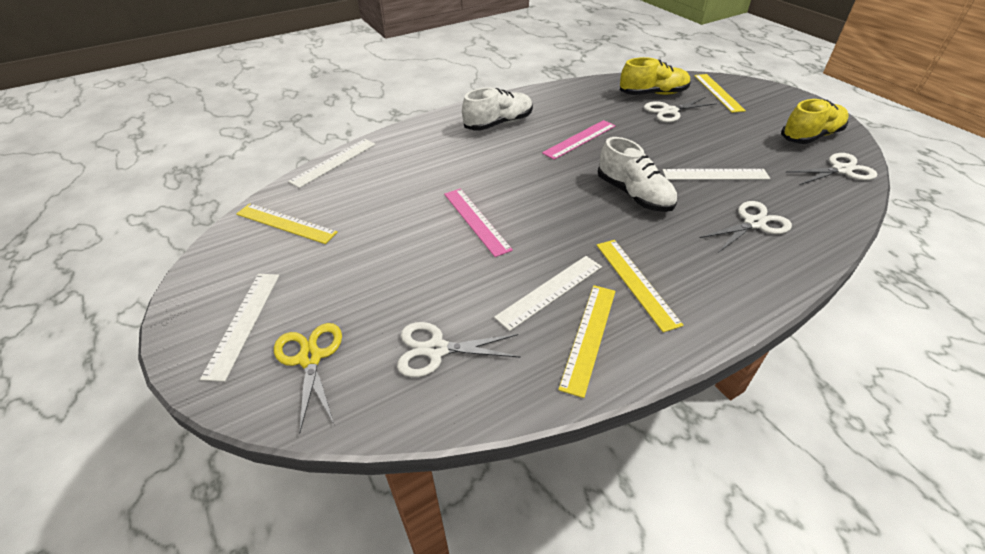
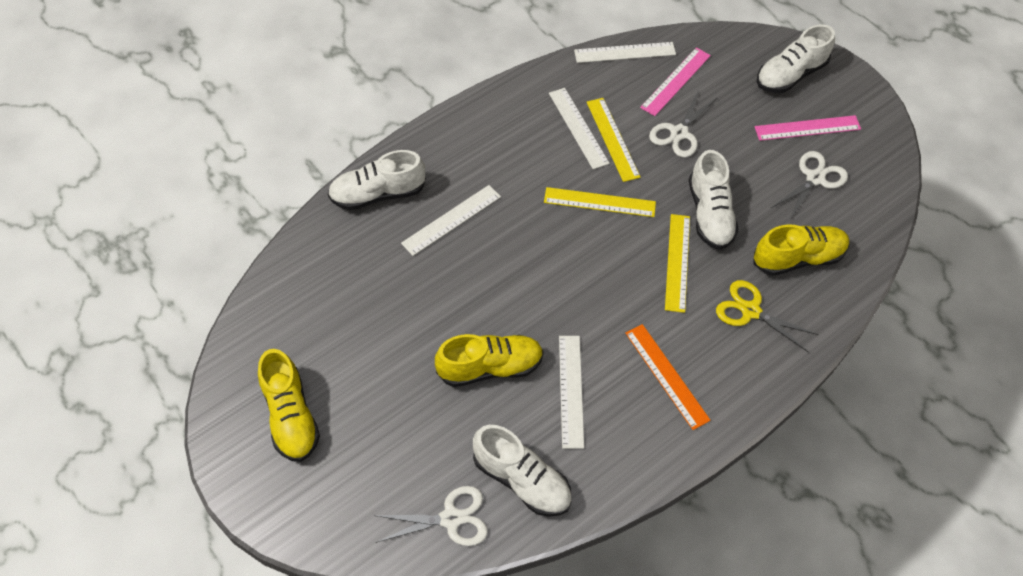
orange ruler: none = 0 -> [625,324,711,430] = 1
white scissors: [397,322,520,377] [644,97,717,123] [700,201,792,253] [786,153,877,185] = 4 -> [373,486,488,546] [649,92,718,158] [771,151,848,221] = 3
white shoe: [462,88,533,131] [598,137,677,212] = 2 -> [328,150,426,210] [473,425,572,517] [689,150,739,250] [757,24,835,93] = 4
yellow ruler: [236,203,338,244] [558,285,615,398] [596,240,684,332] [694,74,746,113] = 4 -> [544,187,656,217] [587,98,641,182] [665,214,690,313] = 3
yellow shoe: [620,57,691,95] [781,99,848,144] = 2 -> [258,349,320,462] [435,334,544,387] [753,224,849,276] = 3

